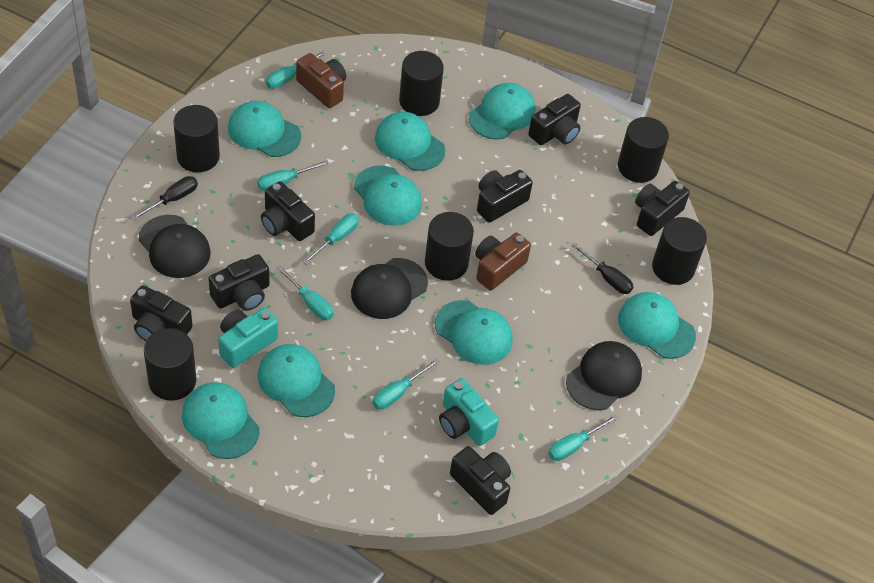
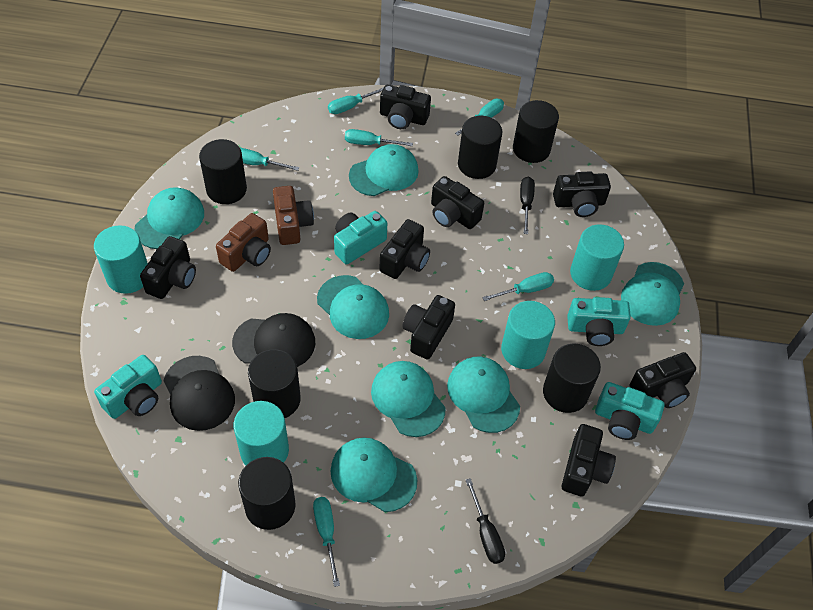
black camera: [130,285,193,341] [209,254,270,311] [261,181,315,241] [450,446,511,515] [477,170,533,223] [528,94,581,145] [635,181,690,236] = 7 -> [140,236,196,299] [380,85,431,129] [380,219,430,279] [403,295,455,360] [431,176,484,229] [553,171,611,217] [562,424,616,496] [629,352,696,408] = 8
black cap: [138,215,211,278] [351,258,428,319] [566,341,642,410] = 3 -> [163,356,235,431] [232,313,316,367] = 2
turquoise camera: [218,308,278,368] [439,378,499,446] = 2 -> [94,355,162,419] [334,211,387,264] [567,297,631,346] [595,382,664,440] = 4
turquoise cap: [182,382,260,459] [228,101,301,157] [258,344,335,417] [354,165,422,226] [375,112,445,171] [435,300,512,365] [469,83,535,140] [618,292,696,359] = 8 -> [134,187,204,249] [317,275,389,339] [330,438,418,512] [349,144,419,196] [371,361,446,437] [447,356,520,433] [621,262,684,326] = 7
turquoise cylinder: none = 0 -> [94,225,148,294] [234,401,289,465] [501,301,555,369] [570,224,624,291] = 4

